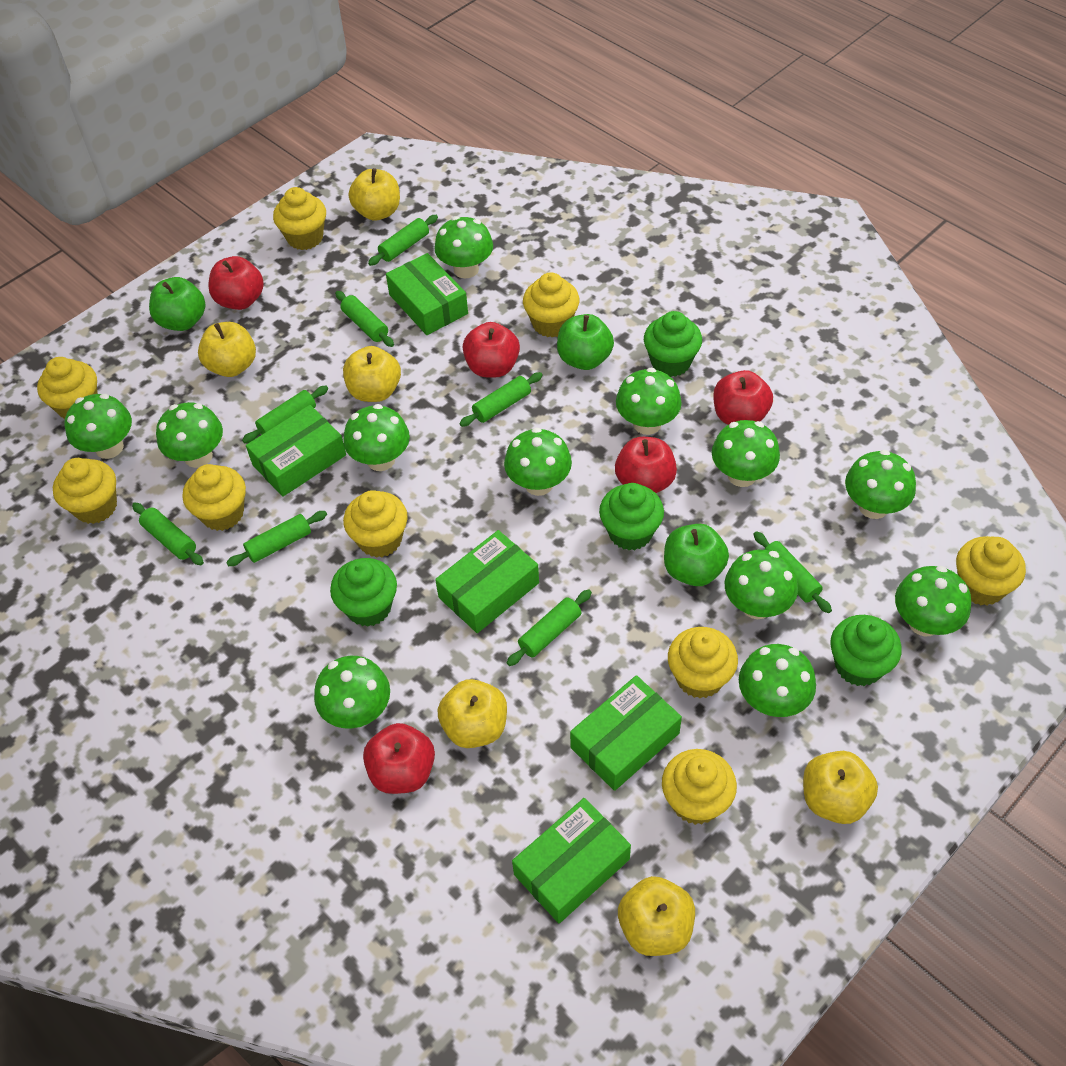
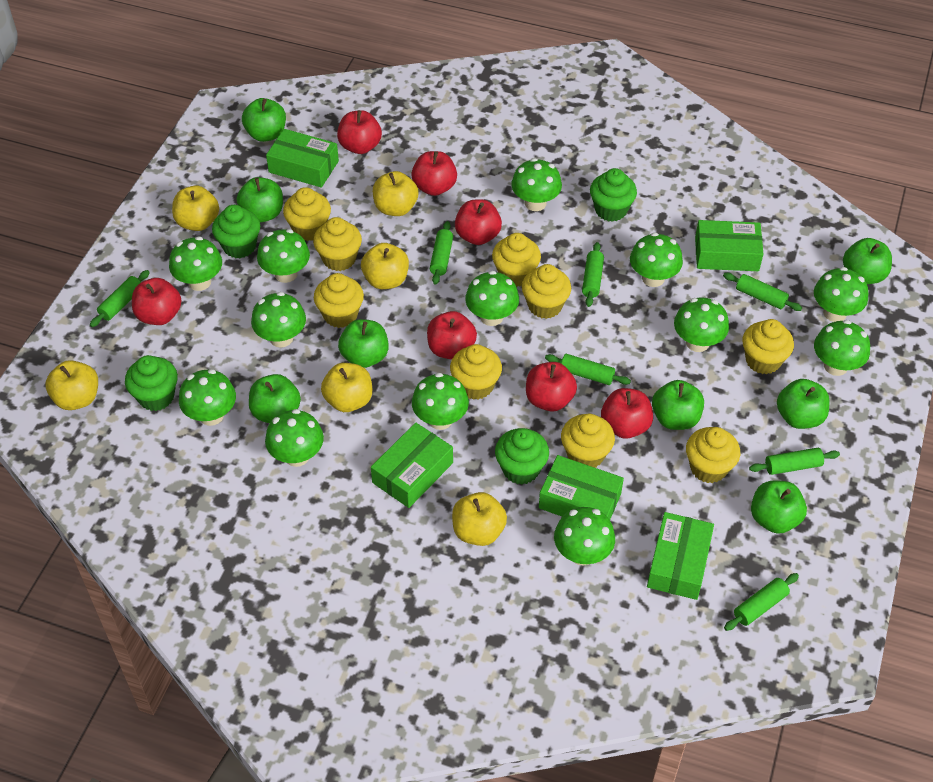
green apple: [149,277,205,331] [557,314,614,370] [664,524,729,586] = 3 -> [237,177,283,223] [242,98,286,142] [249,374,301,423] [338,319,389,368] [652,380,704,430] [751,480,807,534] [777,379,830,429] [843,238,892,284] = 8
green mushroom: [64,394,132,459] [156,402,223,468] [314,656,390,728] [343,404,410,471] [434,216,493,278] [504,427,572,496] [616,368,682,435] [712,420,780,487] [725,550,798,619] [739,644,816,717] [845,450,916,519] [895,566,971,636] = 12 -> [169,237,222,291] [179,369,236,426] [251,292,306,348] [257,229,310,283] [265,409,324,467] [412,373,469,430] [465,271,519,326] [511,158,562,211] [554,507,615,566] [630,232,683,287] [674,298,729,352] [814,267,868,322] [814,320,870,376] = 13
green rolling pin: [132,503,204,565] [226,511,327,566] [242,386,328,443] [335,291,394,347] [368,215,438,266] [459,372,543,427] [507,590,592,666] [753,531,832,613] = 8 -> [90,270,150,327] [430,221,453,285] [545,354,631,385] [582,242,604,307] [723,273,802,311] [724,573,799,631] [749,448,840,475] = 7
red apple: [208,256,264,310] [363,723,435,794] [463,322,520,378] [615,437,677,493] [713,370,773,425] = 5 -> [132,278,182,325] [337,110,382,154] [411,151,457,196] [427,311,477,359] [455,199,502,245] [526,362,577,411] [601,388,653,439] = 7

